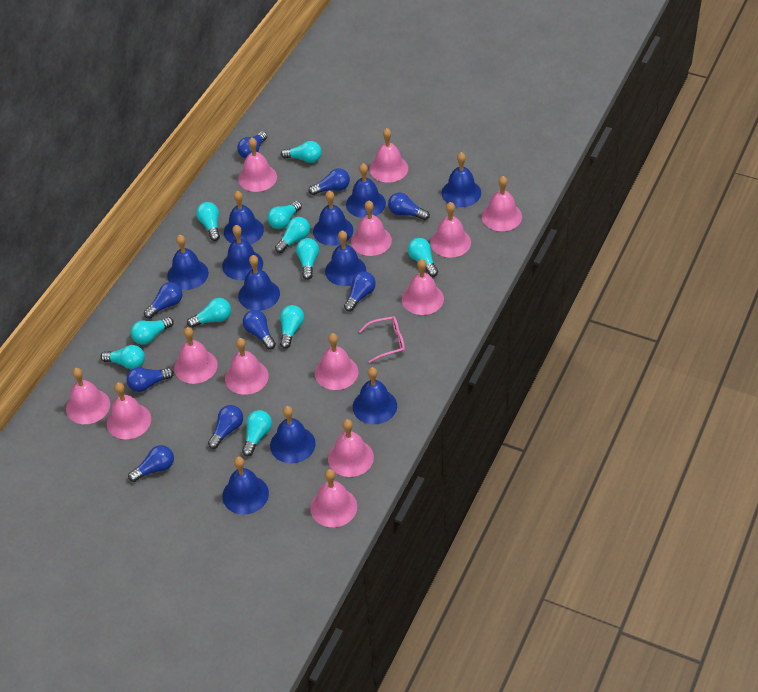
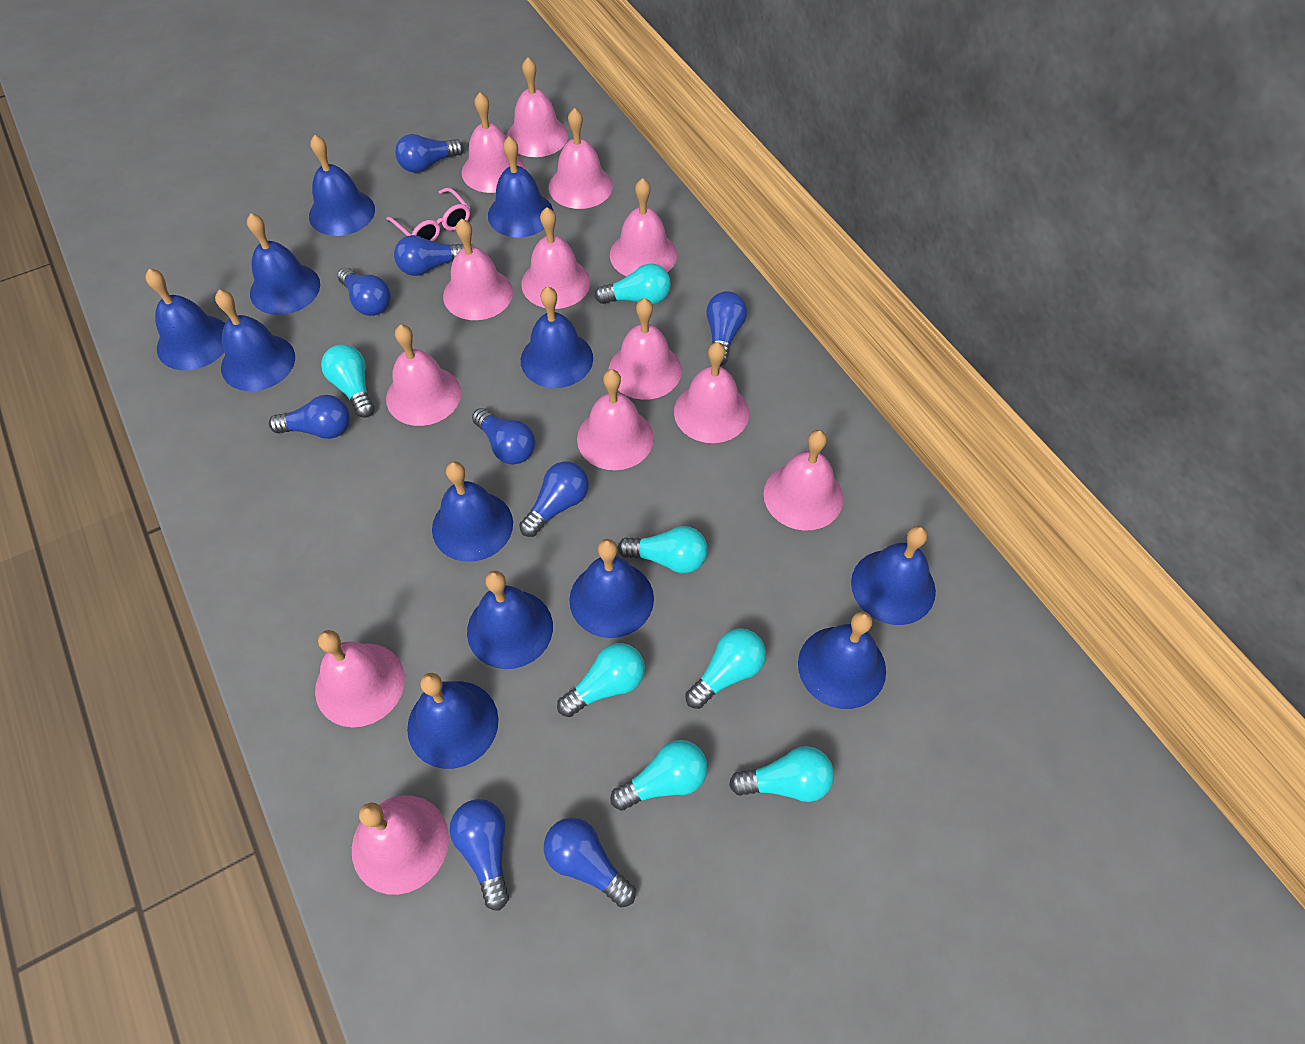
blue bell: [167,235,209,290] [222,225,263,280] [222,457,269,515] [224,191,264,244] [238,255,280,311] [270,406,316,463] [313,190,353,246] [325,230,366,286] [346,163,386,218] [353,367,397,424] [441,152,481,207] = 11 -> [145,269,225,370] [215,290,295,391] [247,213,320,315] [309,135,375,236] [407,673,499,769] [432,462,513,562] [467,571,553,669] [488,136,553,238] [521,286,593,388] [569,539,654,638] [798,611,886,709] [851,526,936,625] = 12
turquoise light bulb: [100,345,145,369] [131,317,174,345] [187,298,231,328] [196,202,220,241] [242,410,272,456] [267,201,302,229] [275,217,310,253] [280,305,304,349] [281,141,322,163] [296,238,319,280] [408,238,438,277] = 11 -> [321,344,374,418] [557,643,645,717] [594,263,671,304] [610,740,708,811] [618,526,708,573] [685,628,766,709] [729,746,834,802] = 7

